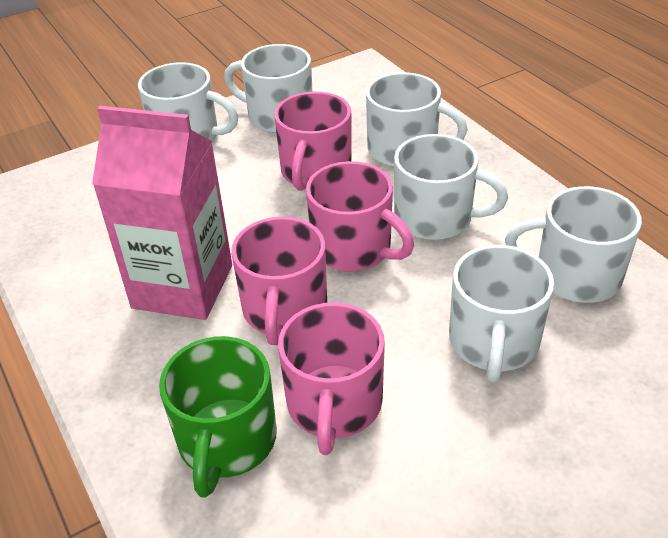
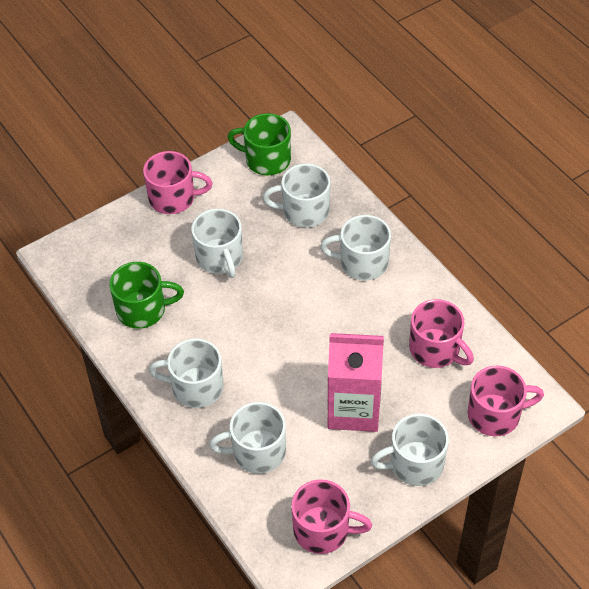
green mug: [159,336,277,498] = 1 -> [109,262,184,329] [228,113,291,175] = 2

